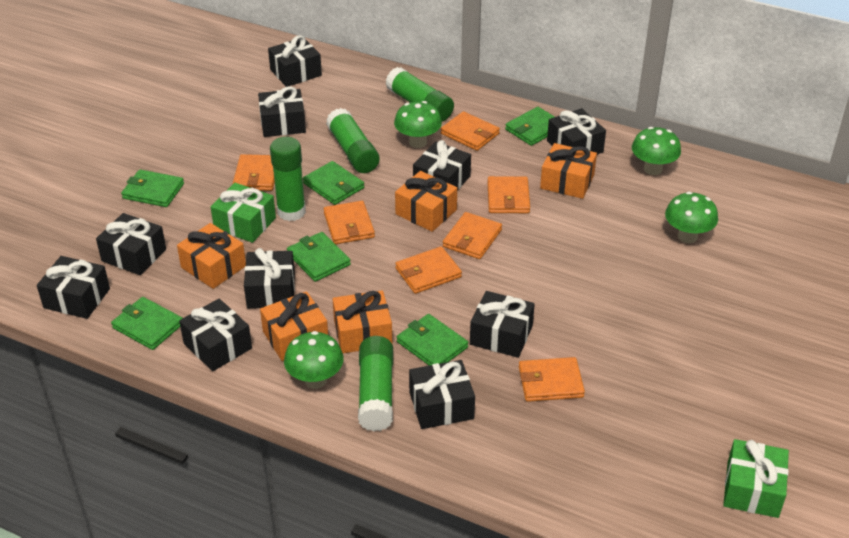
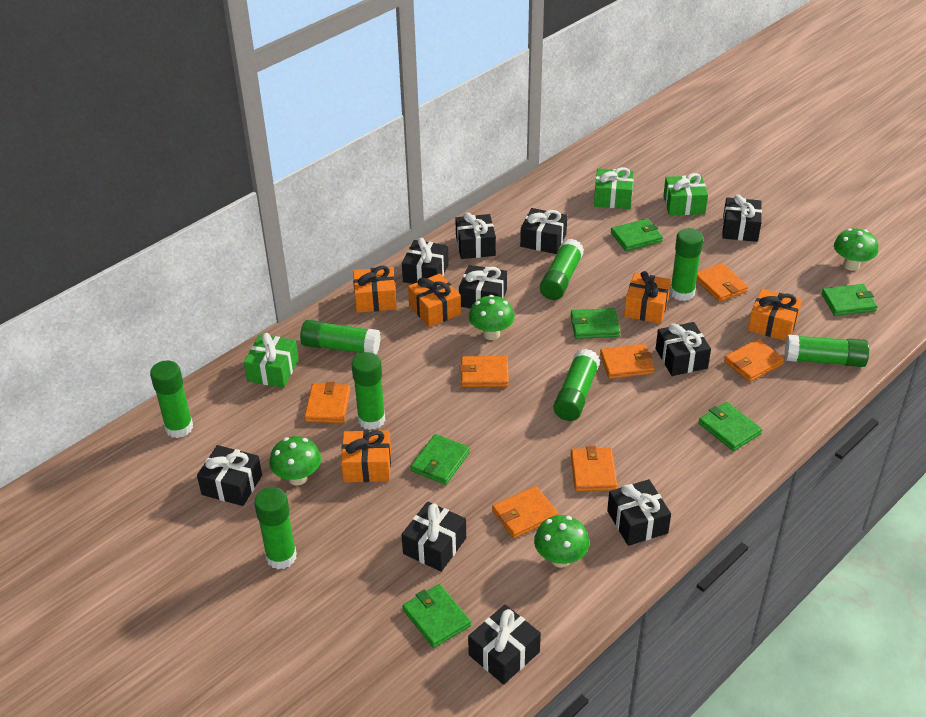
green gift: [211,183,276,243] [723,439,789,518] = 2 -> [244,333,299,388] [594,167,634,209] [663,173,708,216] = 3
green glue stick: [270,137,306,221] [326,108,380,173] [358,336,393,431] [385,67,454,122] = 4 -> [150,360,193,438] [254,487,297,569] [300,320,380,354] [352,352,385,430] [540,239,584,300] [553,349,600,421] [670,228,703,301] [785,335,869,367] = 8

